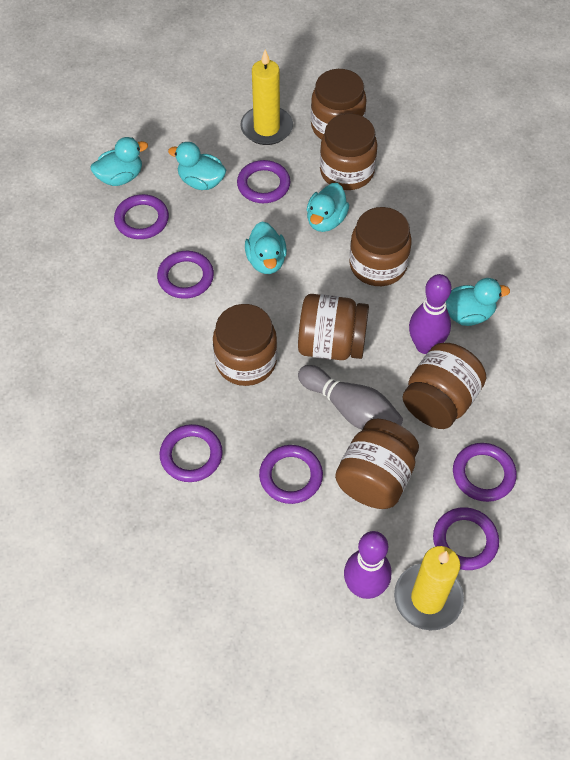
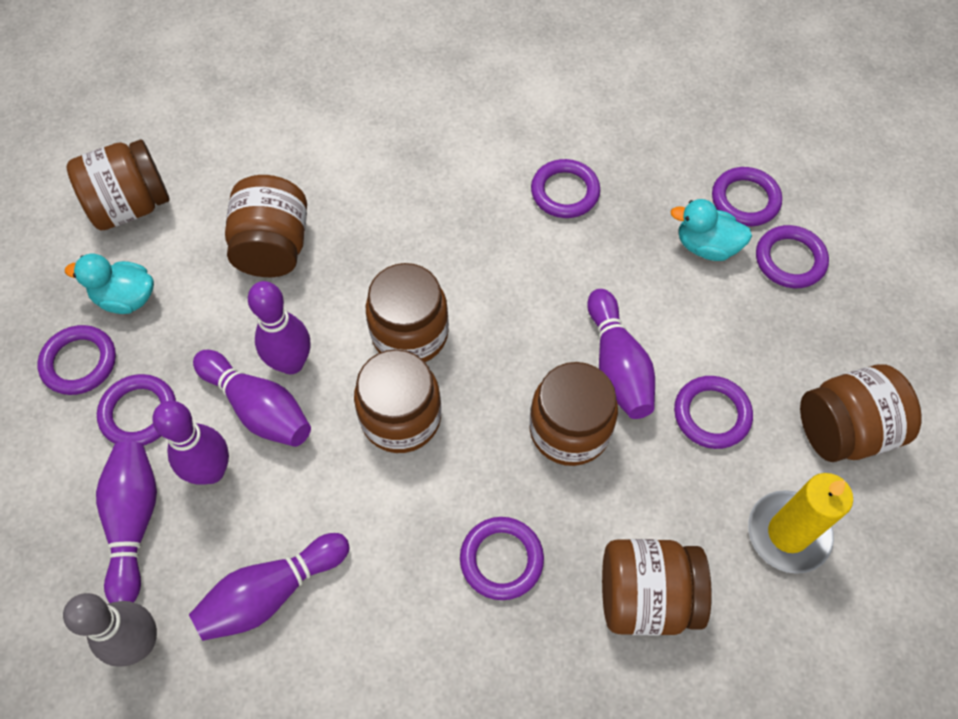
purple bowling pin: [344,531,391,599] [409,274,452,354] = 2 -> [96,441,157,603] [152,401,229,485] [189,533,350,641] [193,350,311,447] [248,281,310,374] [587,289,655,419] = 6
turquoise duck: [91,137,148,186] [168,142,226,190] [245,221,287,274] [307,183,349,232] [446,278,510,326] = 5 -> [65,254,154,314] [670,199,752,261] = 2
yellow candle: [240,50,293,145] [394,546,464,631] = 2 -> [748,473,853,574] = 1

